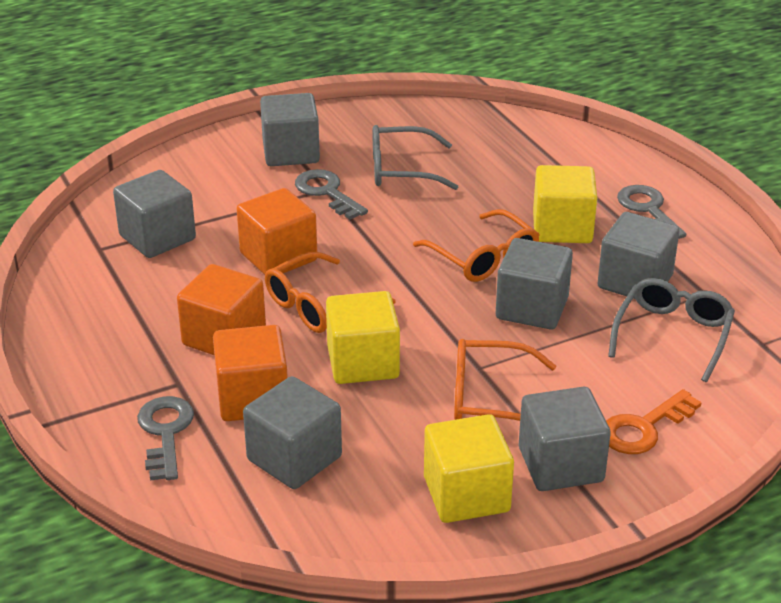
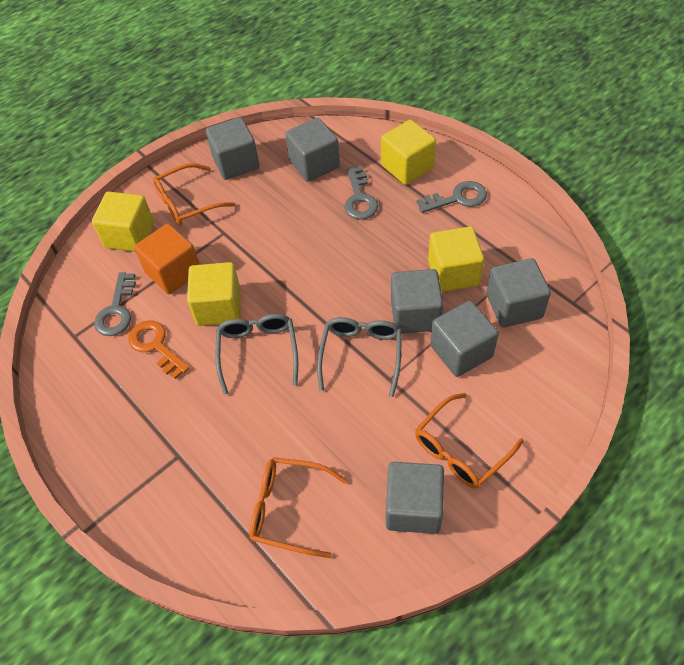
orange cube: [177,264,266,356] [213,325,288,421] [237,188,317,275] = 3 -> [134,224,200,294] = 1
yellow cube: [326,291,400,384] [424,414,514,523] [533,165,597,243] = 3 -> [92,192,154,252] [187,262,241,326] [381,120,436,185] [428,226,484,292] = 4

